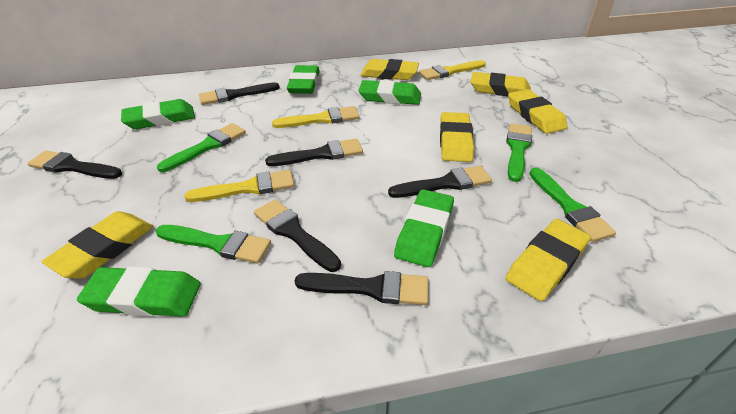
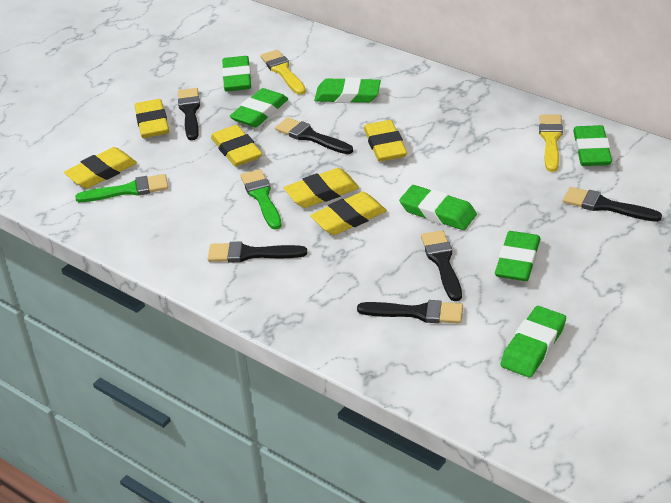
green brush: [156,225,271,263] [157,123,246,172] [506,123,532,182] [529,168,616,242] = 4 -> [75,174,168,202] [241,169,282,230] = 2
green eraser: [77,266,201,317] [121,99,195,129] [287,65,320,94] [358,80,421,105] [394,189,454,267] = 5 -> [222,56,251,92] [230,88,288,127] [314,77,381,103] [399,185,477,230] [495,231,540,281] [500,306,566,378] [573,125,612,166] = 7
yellow brush: [185,170,294,202] [272,106,359,128] [419,60,486,80] = 3 -> [260,50,306,95] [539,114,563,172] = 2

